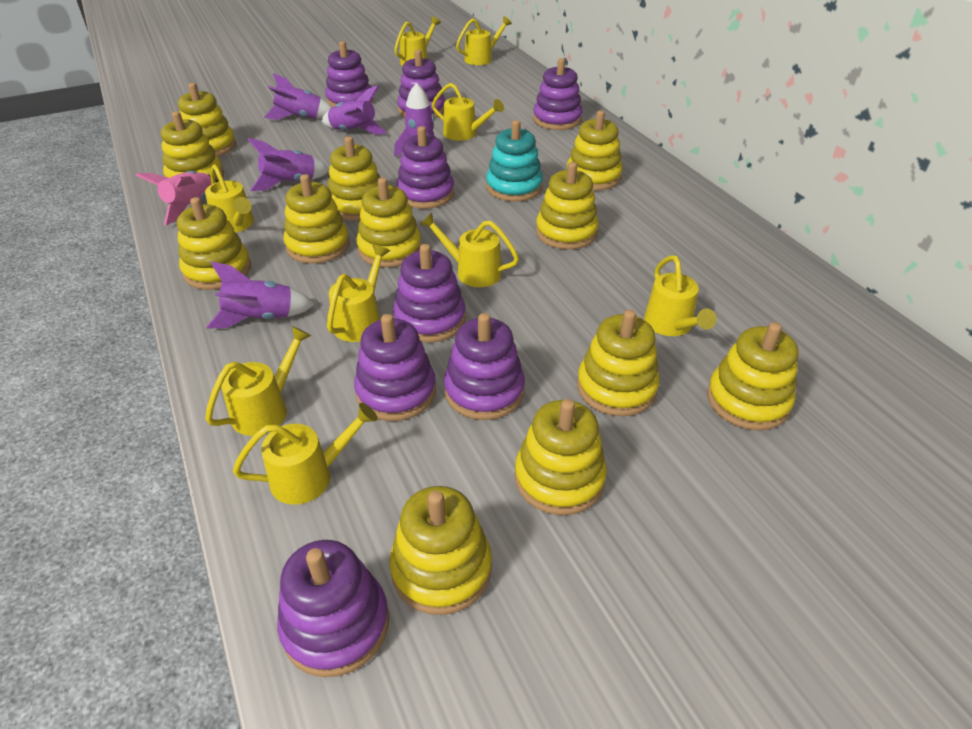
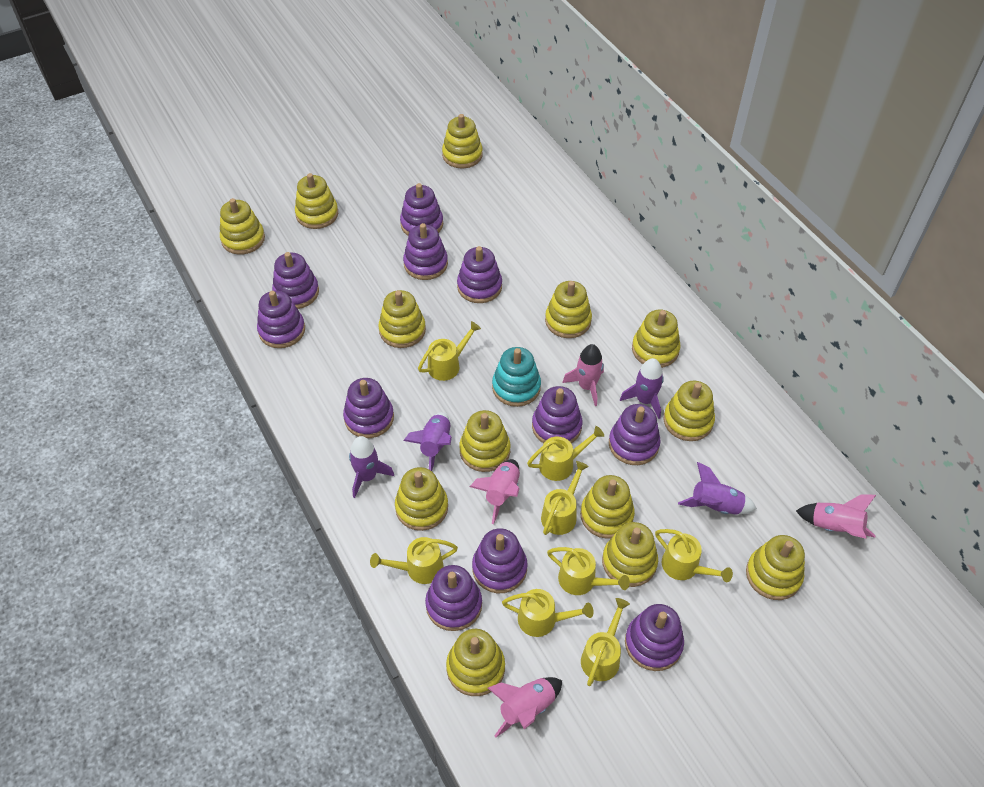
pink rocket: [136,171,218,225] = 1 -> [470,459,520,524] [488,677,562,737] [562,344,604,406] [796,494,876,539] = 4
purple rocket: [206,261,315,329] [248,138,329,191] [264,73,332,120] [322,85,386,135] [394,83,434,157] = 5 -> [349,436,394,498] [404,412,452,471] [620,358,664,419] [678,462,757,515] = 4
purple stacking toy: [277,540,389,677] [325,41,373,107] [354,314,436,421] [393,244,466,343] [396,126,454,209] [397,50,445,118] [444,313,525,420] [533,58,583,130] = 8 -> [257,290,305,348] [272,252,319,309] [343,378,394,438] [400,183,443,236] [403,223,448,280] [425,565,482,631] [457,246,502,303] [472,528,527,593] [532,386,582,443] [609,404,661,465] [625,604,684,671] = 11
yellow stacking toy: [161,111,224,182] [177,197,251,290] [178,83,236,156] [283,174,350,264] [328,136,381,220] [357,178,422,267] [390,486,492,615] [515,399,607,515] [536,162,599,250] [567,110,623,191] [577,310,660,416] [707,322,799,430] = 12 -> [220,198,265,255] [295,173,338,229] [378,290,426,348] [395,467,448,531] [442,114,483,168] [446,629,505,696] [459,410,510,472] [545,281,592,338] [580,475,635,539] [602,522,658,587] [632,310,681,368] [664,381,715,441] [746,535,805,600] = 13
yellow watering can: [205,164,254,233] [205,326,311,436] [233,403,378,505] [327,245,390,342] [394,16,441,66] [420,213,519,287] [432,83,504,141] [456,16,512,65] [644,255,716,336] = 9 -> [370,537,458,584] [418,321,481,381] [502,589,594,637] [527,426,604,481] [541,461,589,535] [547,547,630,595] [581,598,630,686] [655,529,733,582] = 8

